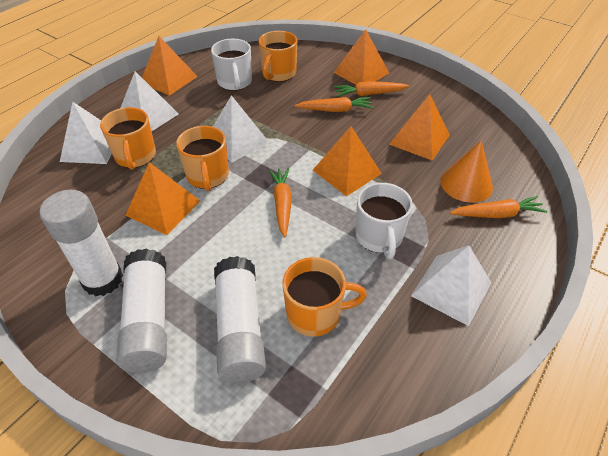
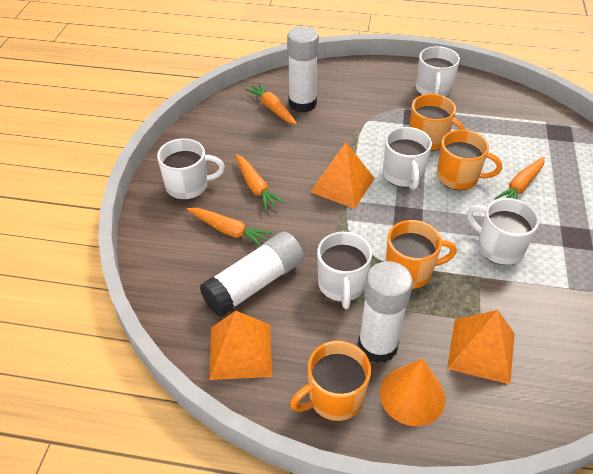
orange pyramid: [125,162,200,235] [142,36,198,96] [313,126,382,197] [334,29,389,85] [389,94,450,161] = 5 -> [209,311,272,380] [311,142,375,209] [447,310,515,384] = 3
white mug: [211,38,252,91] [355,183,413,259] = 2 -> [157,138,225,200] [317,232,372,309] [383,127,432,190] [416,46,460,97] [467,198,539,265] = 5
white pyramid: [60,102,112,164] [121,71,179,131] [213,95,270,163] [411,245,491,326] = 4 -> none = 0

